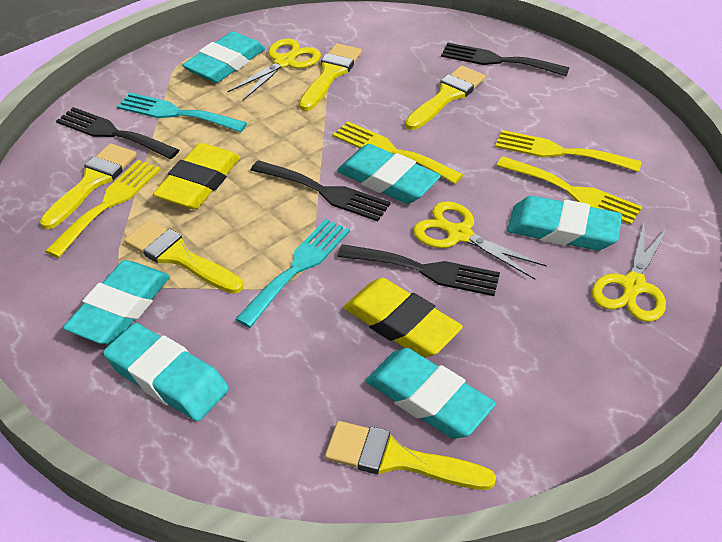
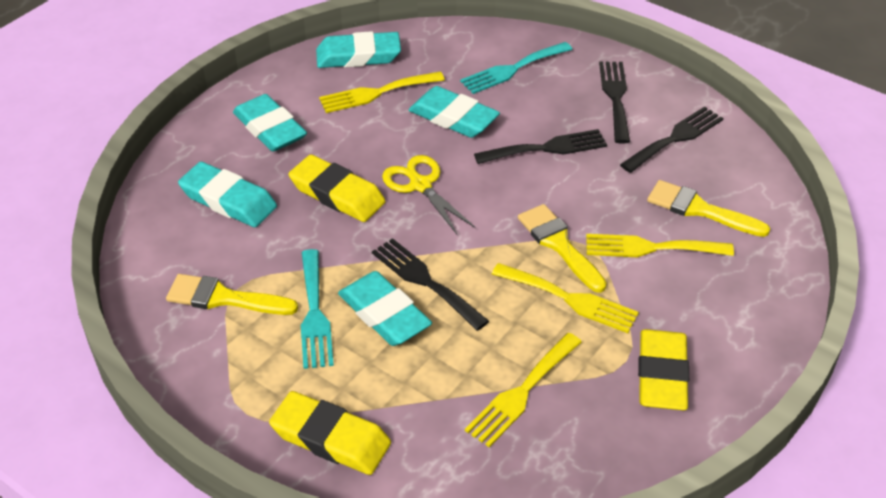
turquoise eraser: [63,260,170,345] [103,323,229,421] [182,31,265,83] [337,144,441,204] [366,348,496,439] [507,196,622,250] = 6 -> [178,162,277,227] [233,94,307,152] [316,31,401,68] [338,271,432,346] [409,86,500,138] = 5
yellow brush: [40,143,137,230] [124,220,243,294] [299,43,362,111] [325,421,496,490] [405,65,486,130] = 5 -> [166,274,298,315] [518,204,607,293] [647,180,770,237] = 3
yellow eraser: [153,143,240,209] [343,278,463,358] = 2 -> [269,391,391,475] [289,155,386,222] [638,329,689,410] = 3
yellow scissors: [227,38,321,100] [413,201,547,279] [592,223,668,322] = 3 -> [382,155,475,234] = 1

